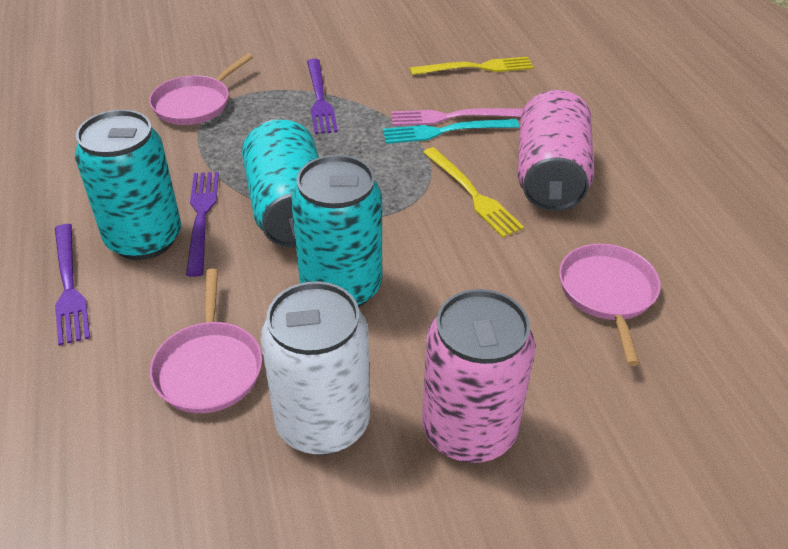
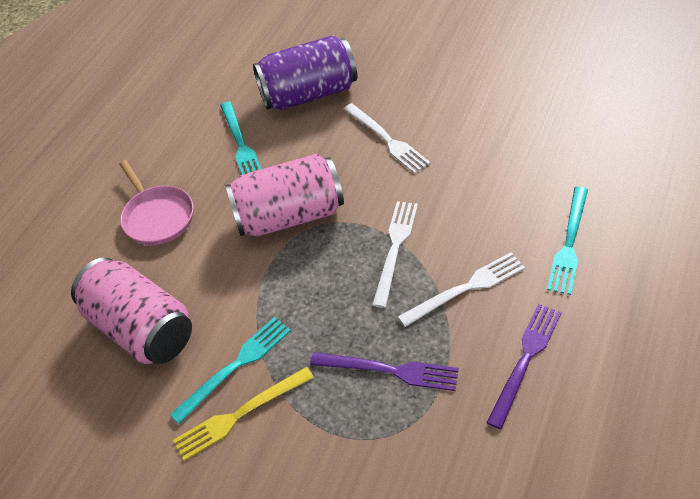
pink fork: [391,108,523,126] = 1 -> none = 0
pink pan: [149,53,253,125] [150,269,262,413] [559,244,661,366] = 3 -> [119,160,193,245] = 1
purple can: none = 0 -> [253,35,357,110] = 1
purple fork: [55,224,90,346] [186,172,219,277] [307,59,338,134] = 3 -> [310,352,459,391] [486,304,562,429] = 2
turquoise can: [75,110,181,260] [242,119,319,248] [291,155,382,307] = 3 -> none = 0
turquoise fork: [383,119,519,144] = 1 -> [170,317,291,424] [220,101,261,175] [547,187,588,295] = 3
white can: [261,281,370,455] = 1 -> none = 0
white fork: none = 0 -> [344,103,431,174] [372,201,418,308] [398,252,525,327] = 3
yellow fork: [410,57,534,75] [423,147,524,238] = 2 -> [173,367,314,461] = 1

